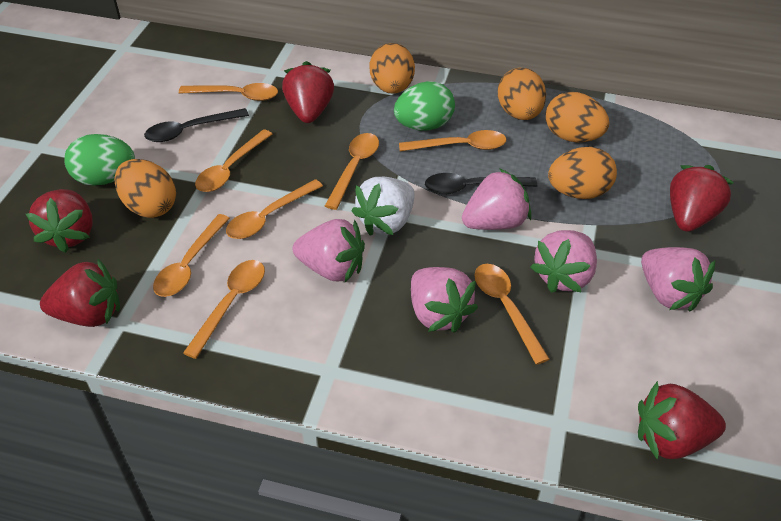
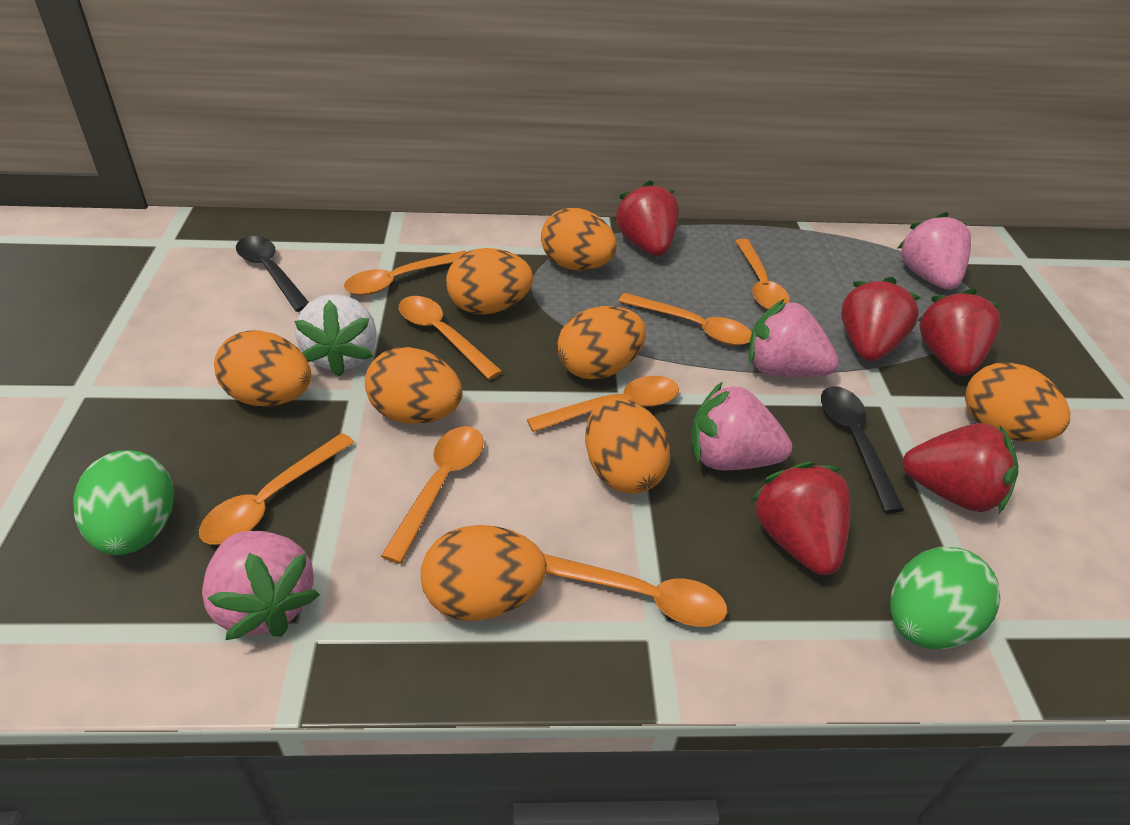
orange egg: [115,159,176,218] [369,43,415,94] [498,68,546,120] [546,92,609,142] [548,147,617,199] = 5 -> [214,330,311,406] [365,347,463,424] [421,525,547,621] [446,248,533,314] [541,208,617,271] [558,306,646,380] [585,397,671,494] [965,363,1070,442] = 8
pink strawberry: [292,219,365,282] [411,267,478,333] [462,168,531,230] [530,230,597,293] [641,247,715,311] = 5 -> [202,531,320,640] [690,382,792,470] [748,299,839,377] [897,212,971,290] = 4

